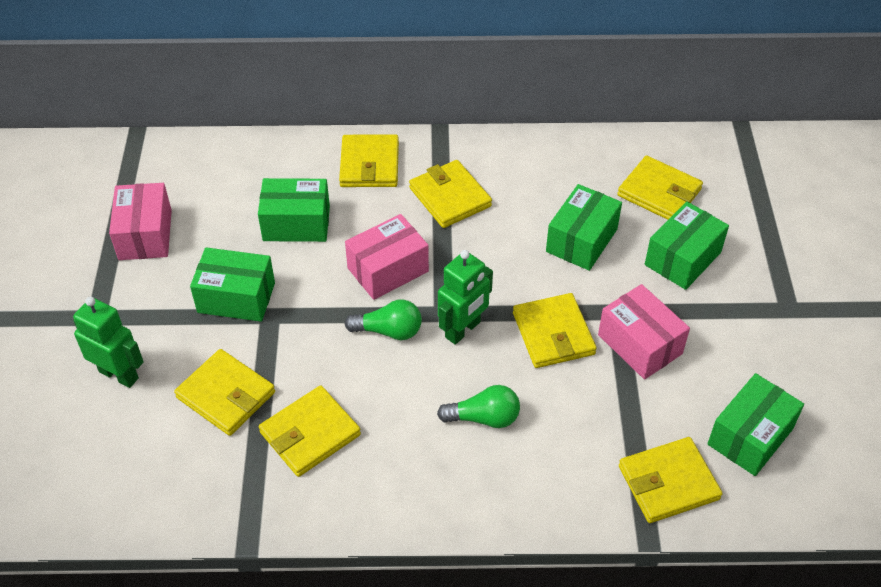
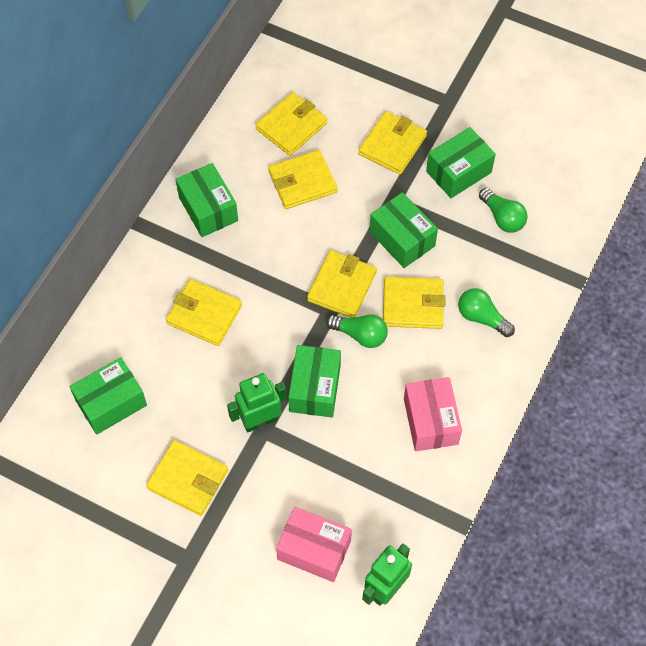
green light bulb: [345,299,422,340] [437,385,520,428] = 2 -> [326,314,388,348] [458,288,515,337] [479,188,528,233] = 3
pink box: [109,183,172,260] [345,214,429,300] [598,284,690,379] = 3 -> [276,507,352,582] [404,377,462,451] = 2

